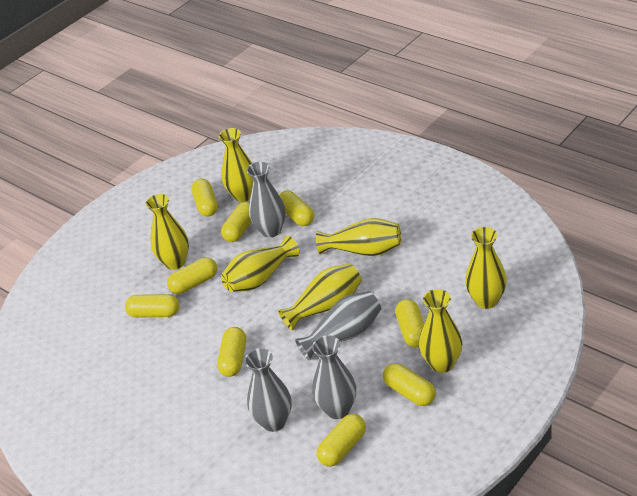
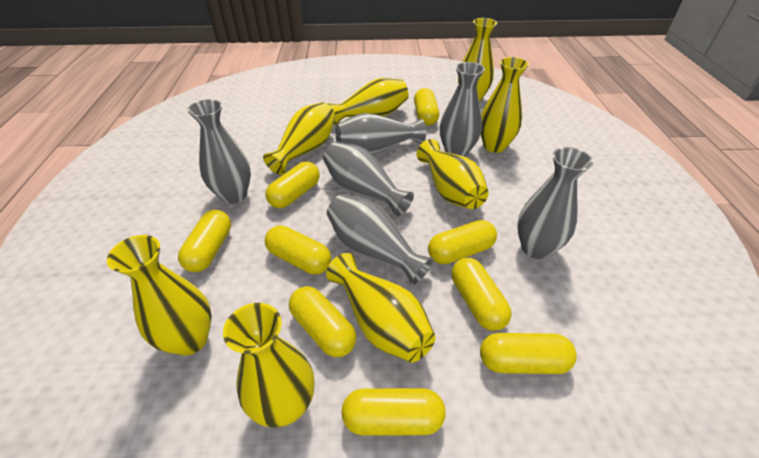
grey vase: [244,348,292,432] [246,162,286,237] [295,291,381,361] [312,335,356,419] = 4 -> [187,99,251,204] [323,142,414,217] [327,194,433,286] [335,113,426,154] [440,62,485,157] [517,147,593,259] = 6
yellow vase: [145,194,189,270] [219,128,253,202] [221,236,300,292] [278,263,362,331] [316,218,402,256] [419,289,462,373] [465,227,507,309] = 7 -> [107,235,212,356] [223,303,314,427] [263,102,335,175] [326,253,436,363] [327,78,409,126] [417,139,489,209] [458,18,497,102] [480,57,529,153] = 8

